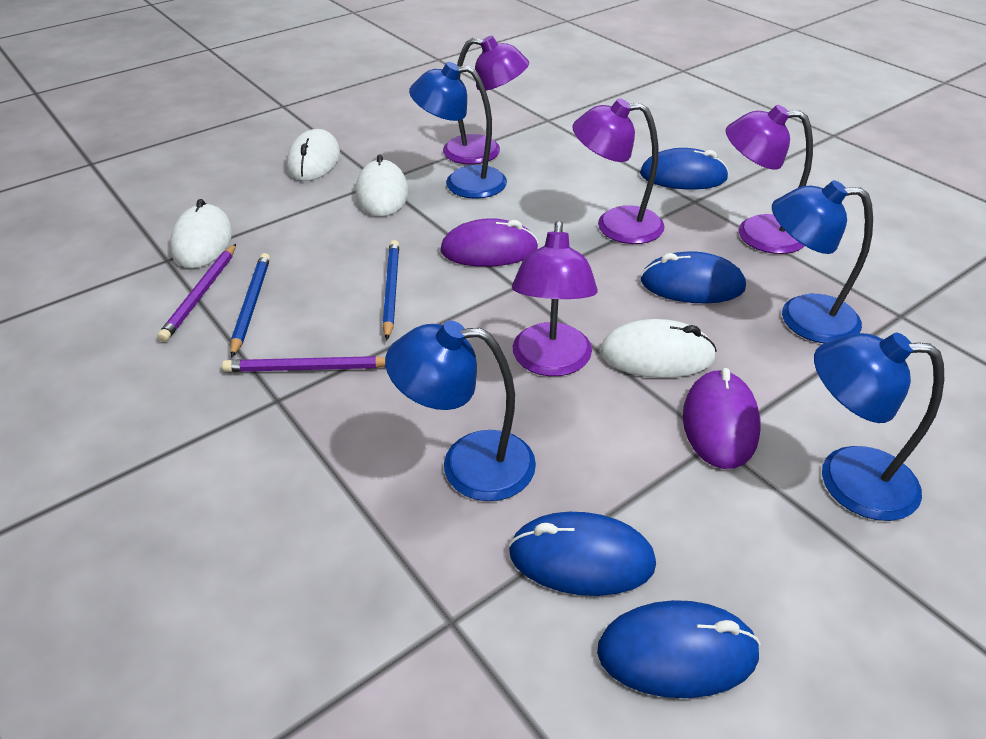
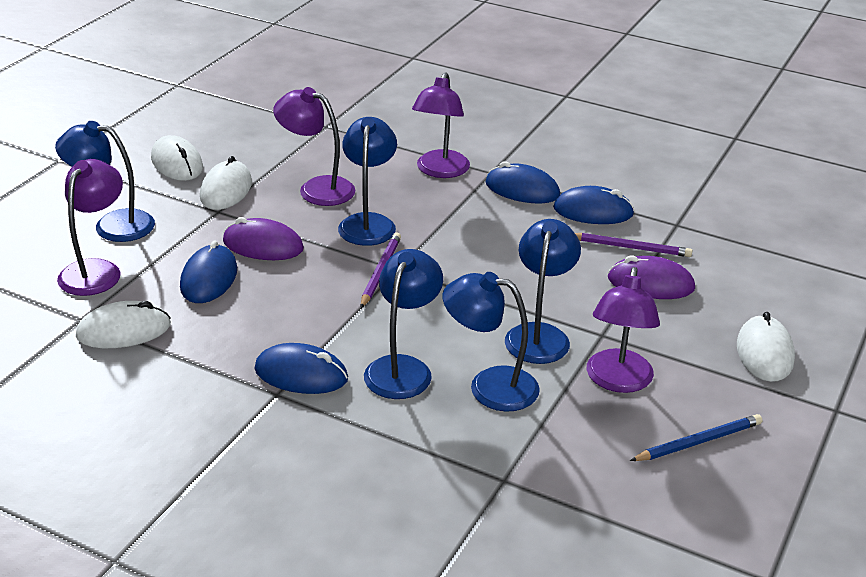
blue lamp: [385,321,536,501] [409,62,507,199] [772,180,873,343] [814,333,944,521] = 4 -> [55,121,155,242] [338,117,397,246] [364,249,443,399] [442,272,540,412] [505,219,581,364] = 5
blue pencil: [231,253,270,358] [382,240,399,340] = 2 -> [630,414,762,461] = 1

